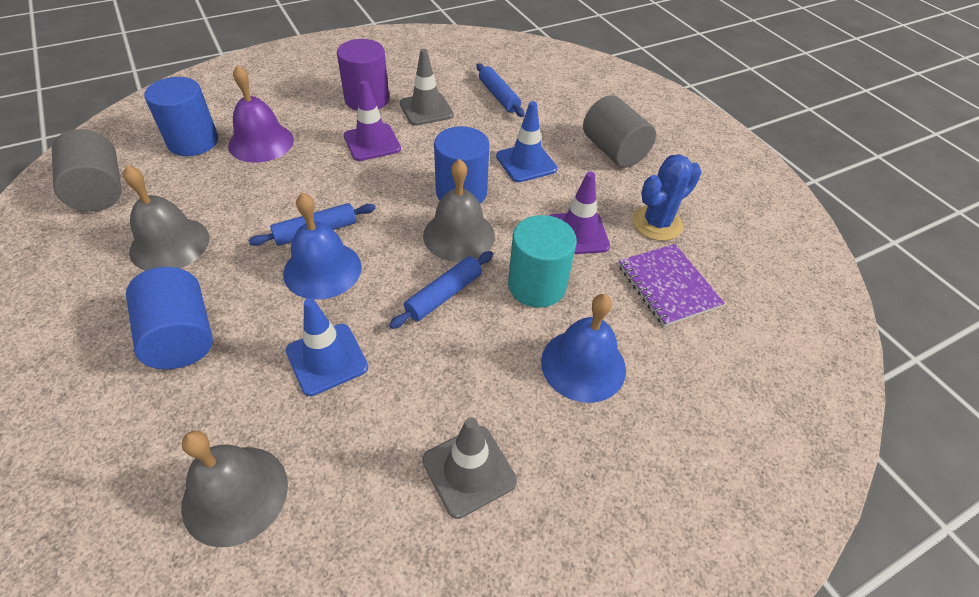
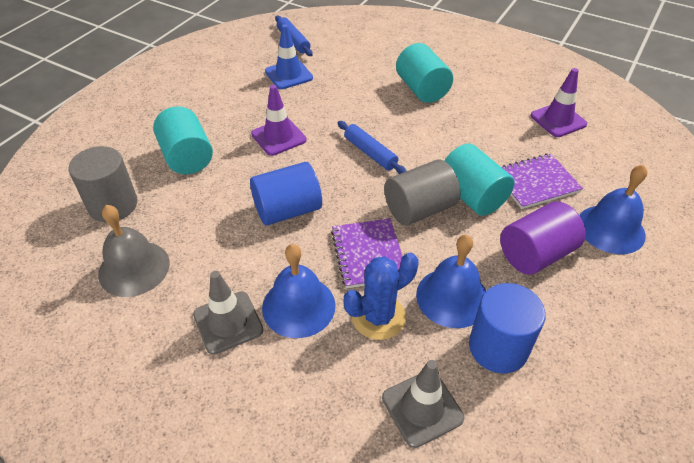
blue bell: [283,193,362,300] [541,294,626,403] = 2 -> [262,244,335,338] [416,235,486,328] [579,164,647,254] = 3
blue cylinder: [126,267,213,369] [144,77,218,156] [434,126,490,204] = 3 -> [250,162,322,226] [469,283,546,373] = 2
blue rolling pin: [249,203,375,246] [389,251,493,329] [477,63,525,117] = 3 -> [275,16,313,56] [338,121,406,174] = 2
blue traffic cone: [286,298,368,396] [496,101,557,182] = 2 -> [265,24,313,89] = 1
grey bell: [123,165,209,271] [181,431,288,547] [423,159,495,262] = 3 -> [98,205,170,297] = 1
purple bell: [228,65,294,163] = 1 -> none = 0
purple notebook: [618,244,725,327] = 1 -> [331,218,403,289] [502,154,583,209] = 2
turquoise cylinder: [508,215,577,308] = 1 -> [153,106,213,174] [396,43,453,103] [444,144,515,216] = 3

